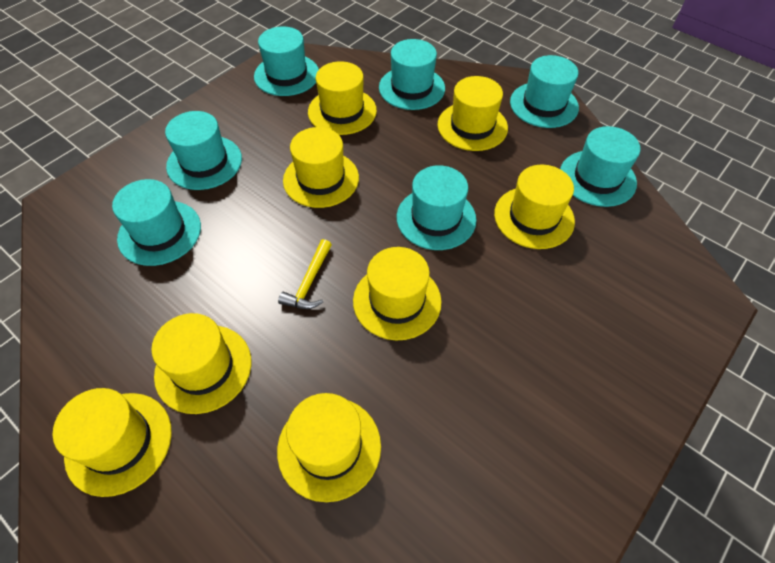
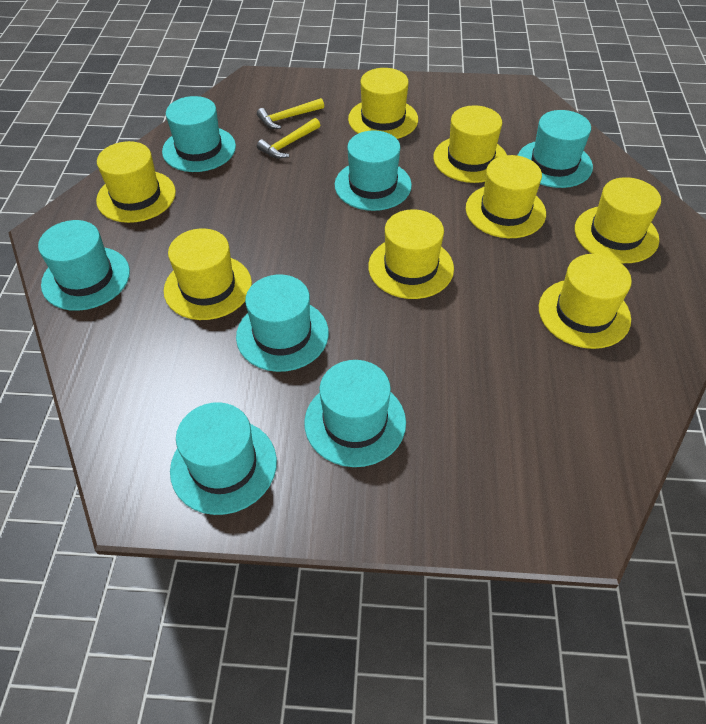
yellow hammer: [278,239,332,309] = 1 -> [257,98,324,129] [257,118,320,159] = 2

